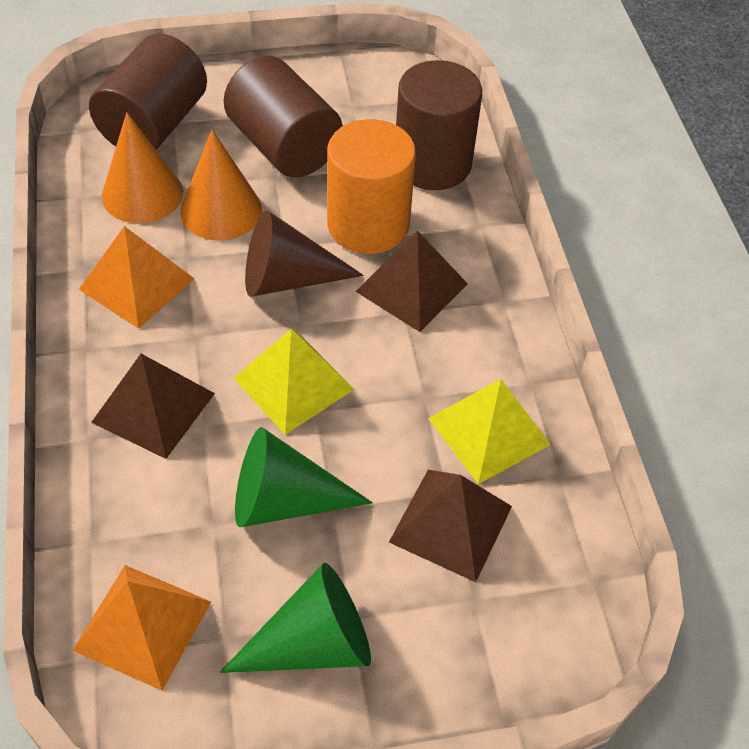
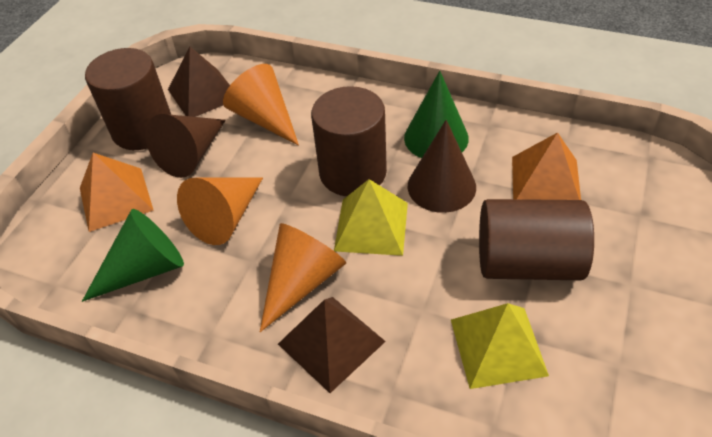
brown cone: [245,210,364,297] = 1 -> [145,114,226,178] [408,120,476,213] = 2
brown pyramid: [91,354,215,459] [355,230,468,332] [389,470,512,582] = 3 -> [168,47,230,117] [278,297,386,393] = 2
orange cone: [102,112,183,223] [180,130,262,241] = 2 -> [177,178,263,245] [223,64,299,146] [260,223,346,332] = 3
orange cylinder: [327,119,416,254] = 1 -> none = 0

